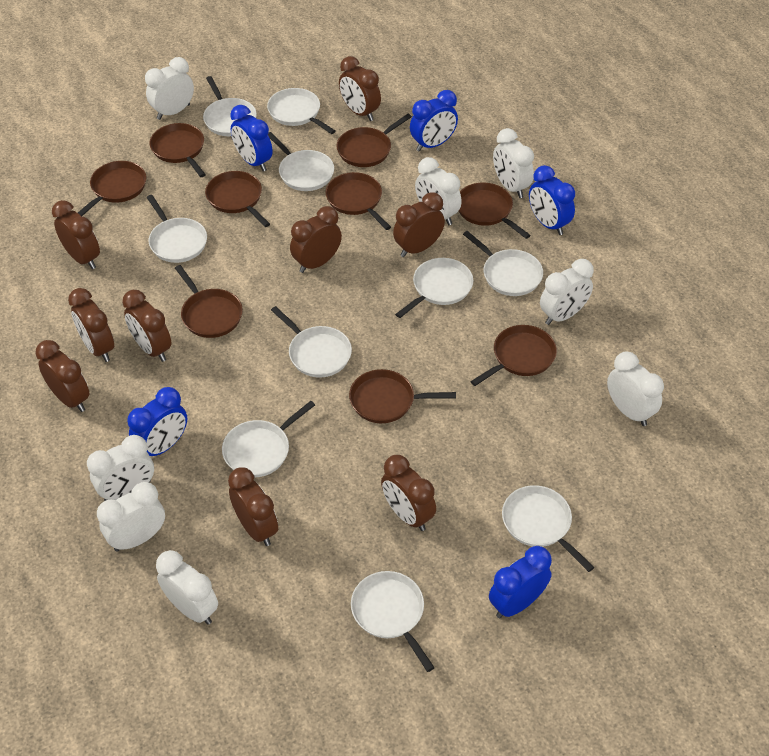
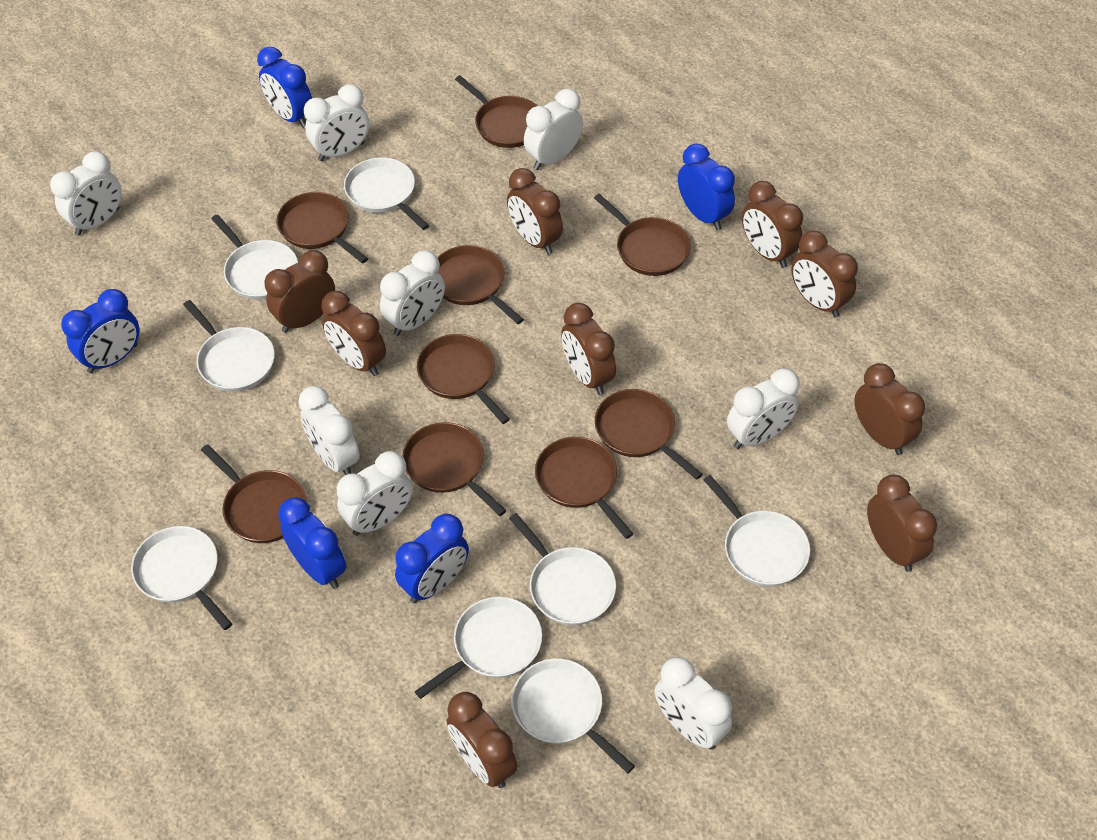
white pan: [147,195,207,263] [203,76,257,136] [222,401,315,477] [267,88,335,134] [268,132,334,191] [271,306,352,377] [351,571,435,672] [395,258,473,318] [463,231,543,296] [502,485,594,572] = 10 -> [131,526,232,630] [183,300,275,392] [211,214,298,300] [344,157,429,230] [415,597,542,699] [509,513,616,625] [511,658,635,773] [704,475,810,586] = 8

